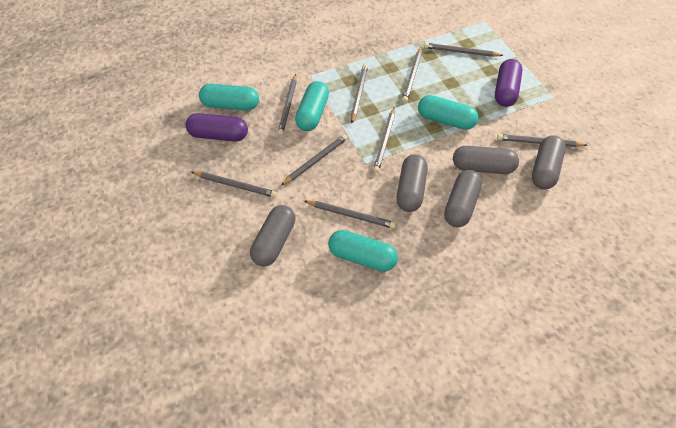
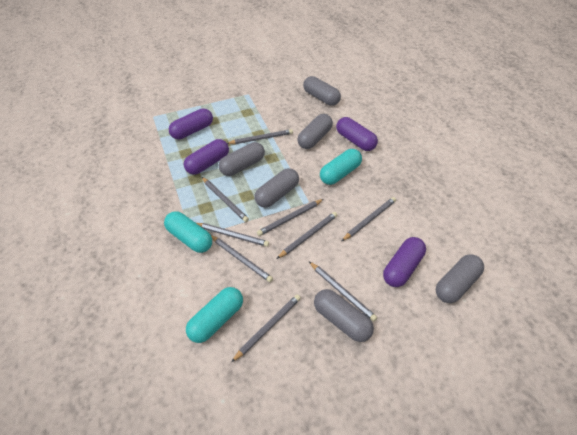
grey capsule: [250,205,295,267] [397,154,428,212] [444,170,482,227] [453,146,519,174] [532,135,566,189] = 5 -> [219,142,265,176] [254,168,299,208] [297,114,333,149] [303,76,341,106] [314,289,374,342] [436,254,484,303] = 6
purple capsule: [186,113,248,142] [495,59,522,107] = 2 -> [169,108,213,139] [184,139,229,175] [336,117,378,151] [383,237,426,287] = 4
turquoise capsule: [199,84,259,110] [295,81,329,131] [328,230,398,272] [418,95,478,130] = 4 -> [164,211,212,253] [186,287,243,343] [320,149,362,185] = 3

